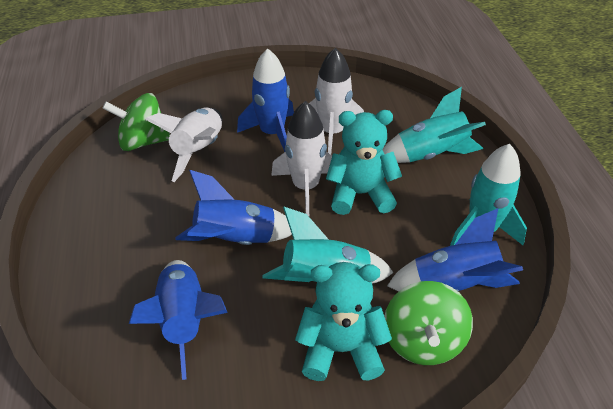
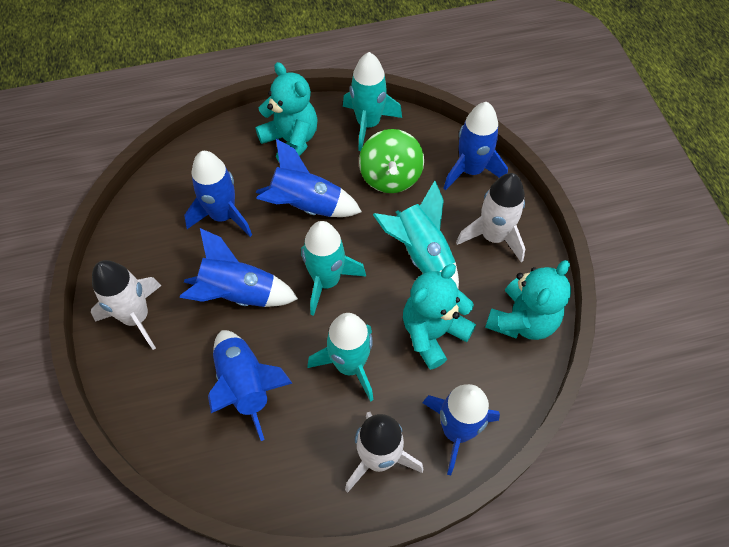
blue rocket: [129,260,228,380] [175,170,292,245] [237,48,294,152] [387,208,523,292] = 4 -> [180,228,298,307] [184,151,252,237] [208,330,292,441] [256,139,362,217] [422,384,500,476] [443,102,508,191] = 6
green spinning top: [103,93,170,151] [384,281,473,365] = 2 -> [359,129,424,193] = 1
turquoise rocket: [263,207,394,284] [382,87,486,163] [450,144,527,246] = 3 -> [301,221,366,316] [308,313,374,402] [343,52,402,151] [373,181,459,288] = 4
turquoise teddy bear: [295,262,392,381] [326,110,402,215] = 2 -> [255,62,318,161] [403,264,476,370] [485,260,571,340] = 3

